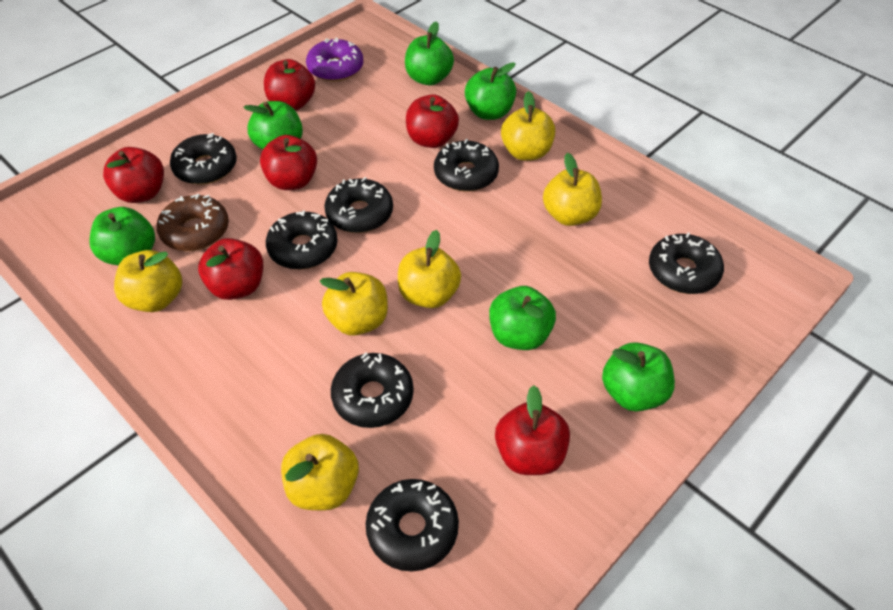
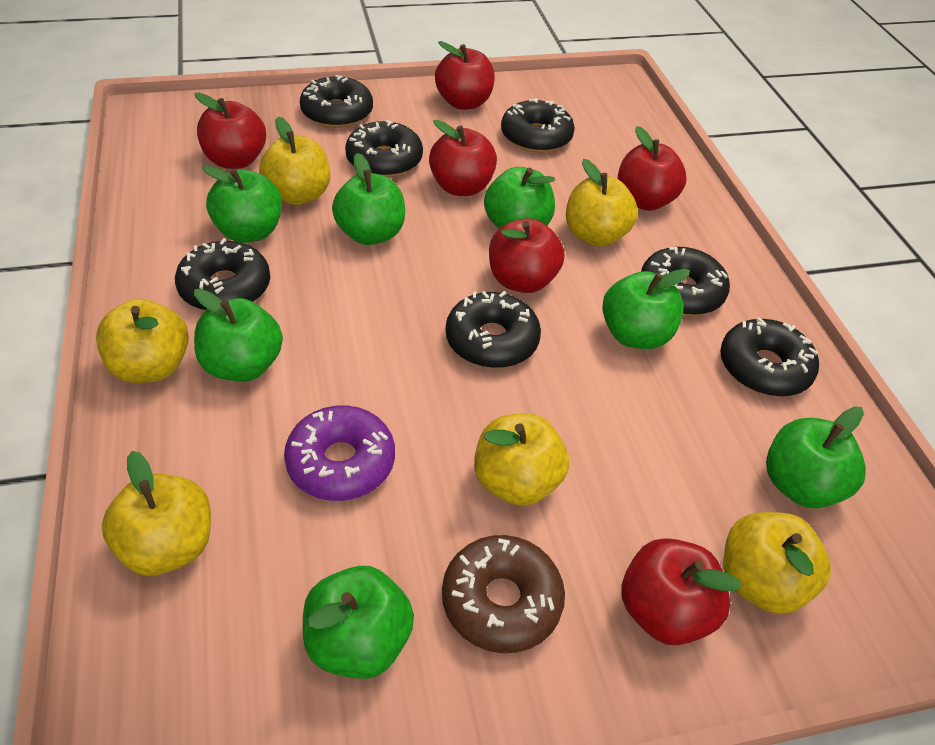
green apple: [90,207,155,266] [243,101,303,150] [405,21,454,85] [465,62,516,120] [489,286,556,350] [602,342,675,412] = 6 -> [194,289,283,382] [202,166,282,243] [303,566,414,679] [332,153,405,245] [484,167,555,229] [602,269,690,349] [766,406,866,508] = 7

